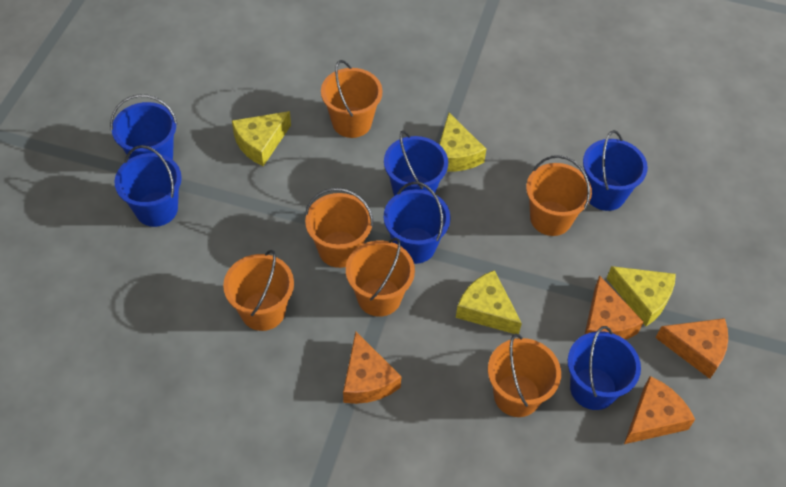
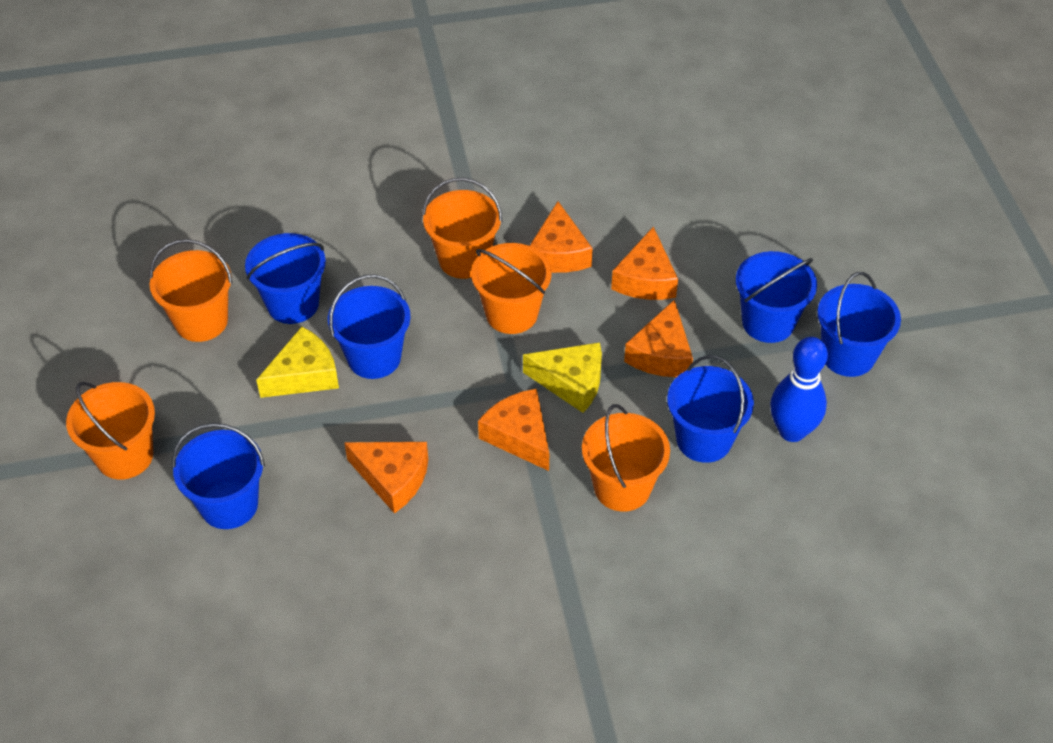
blue bowling pin: none = 0 -> [770,337,828,442] = 1
orange bucket: [223,250,294,331] [305,188,373,268] [321,60,383,138] [346,238,415,317] [488,334,561,417] [526,155,592,236] = 6 -> [66,382,155,480] [149,239,232,342] [422,178,502,279] [471,243,552,334] [582,404,670,512] = 5
orange cheese: [343,332,401,404] [585,275,643,340] [624,376,695,444] [656,318,728,379] = 4 -> [344,442,428,514] [478,389,549,471] [530,201,593,273] [611,226,678,300] [624,299,693,377] = 5
yellow cheese: [232,111,291,166] [439,113,486,172] [456,270,522,334] [607,266,676,326] = 4 -> [256,327,339,398] [523,342,602,413] = 2

